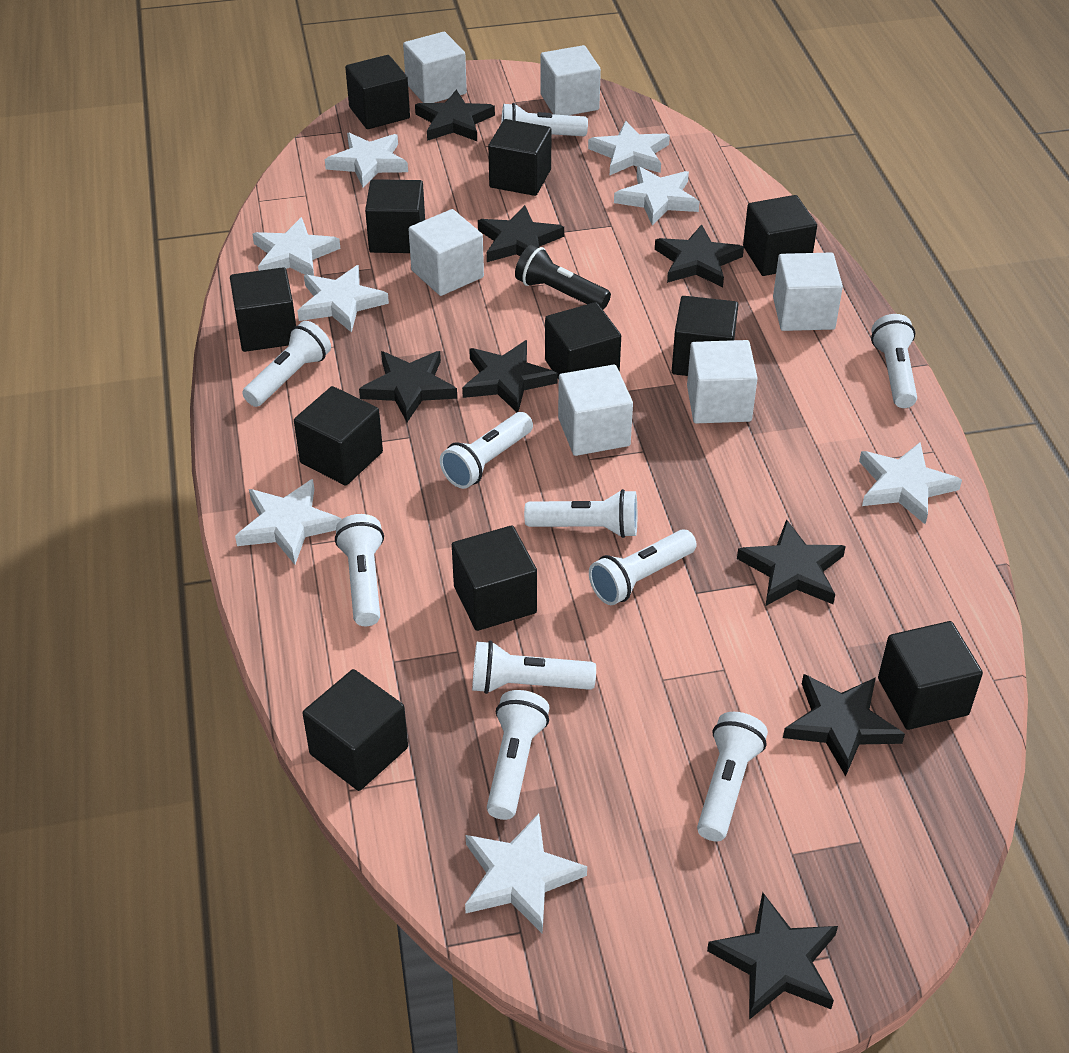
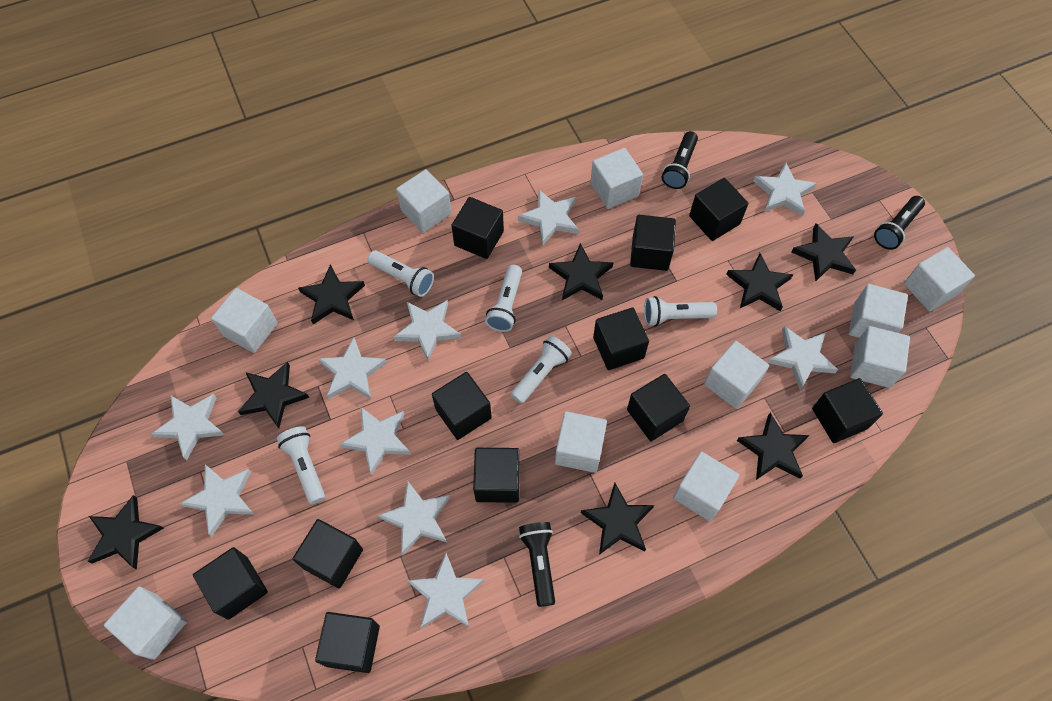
black flashlight: [515,244,611,309] = 1 -> [519,522,555,607] [662,131,698,189] [874,196,925,250] = 3
white cube: [403,32,467,103] [408,209,484,296] [540,45,601,115] [558,365,633,456] [687,340,758,423] [773,253,843,331] = 6 -> [104,586,187,660] [211,288,278,353] [396,169,452,233] [555,411,607,473] [590,148,643,209] [673,452,739,521] [704,341,769,409] [849,284,908,338] [850,326,910,388] [904,247,975,312] = 10
white flashlight: [242,321,331,407] [335,514,384,626] [440,412,533,489] [472,641,596,694] [487,690,550,820] [501,103,588,136] [524,489,637,538] [589,529,697,605] [697,712,768,841] [871,314,917,408] = 10 -> [277,426,325,505] [368,251,434,297] [485,265,522,332] [511,336,572,404] [644,296,717,327] = 5
white star: [235,479,342,565] [252,217,340,276] [298,265,389,333] [325,133,408,188] [465,813,587,934] [588,121,670,175] [614,166,699,225] [859,442,962,524] = 8 -> [151,394,225,461] [180,464,254,537] [318,337,387,399] [340,407,411,476] [378,480,450,556] [394,300,461,361] [408,553,484,629] [518,189,579,246] [753,163,817,217] [767,326,838,390] = 10

